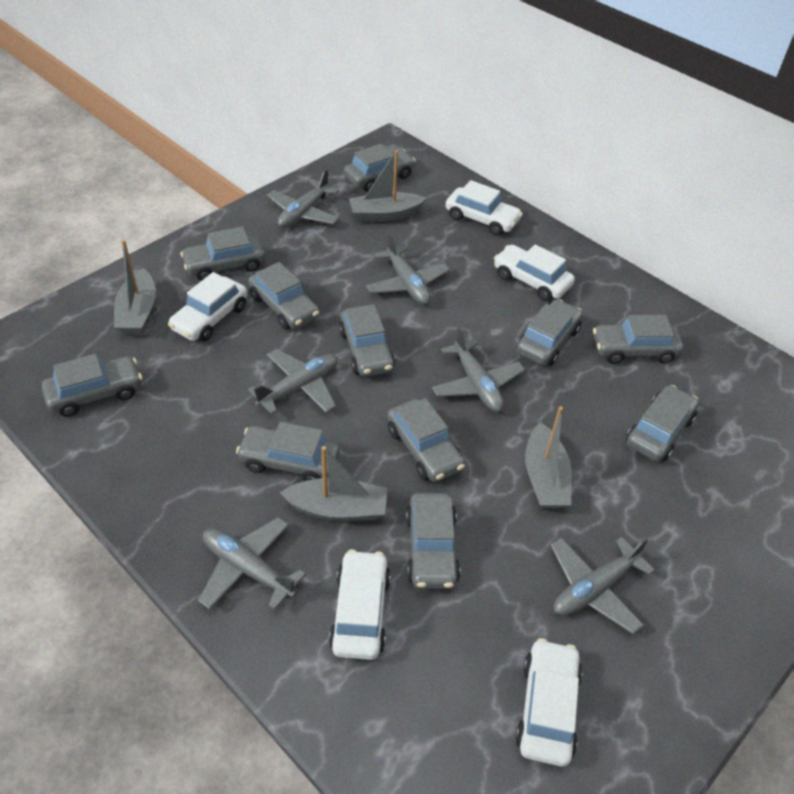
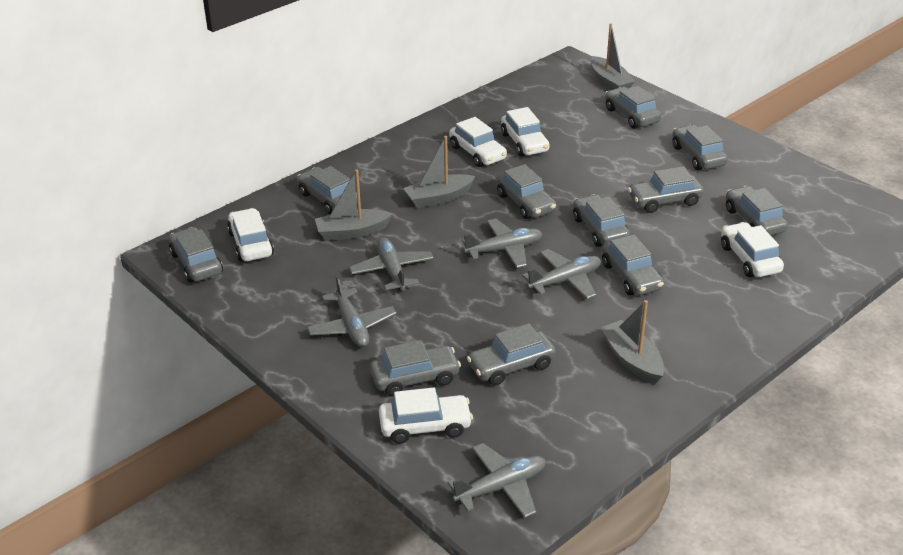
grey plane: [198,517,306,610] [248,349,338,414] [267,169,339,228] [366,233,450,305] [432,327,525,412] [551,537,655,634] = 6 -> [307,275,396,347] [349,237,434,292] [447,443,546,518] [462,219,543,268] [522,249,601,299] = 5

